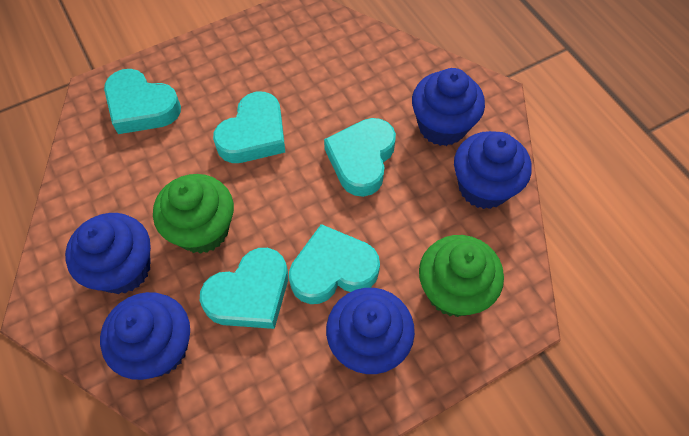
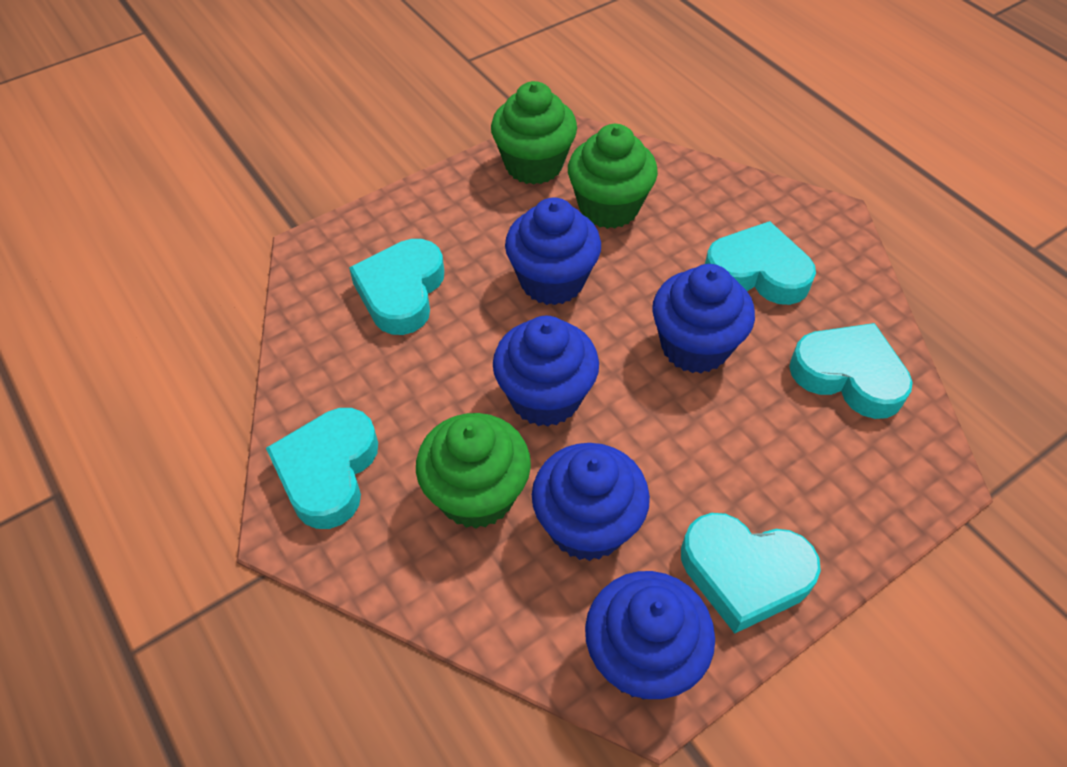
green cupcake: [153,174,234,254] [419,235,504,317] = 2 -> [416,413,531,529] [491,81,577,185] [568,124,658,229] = 3

